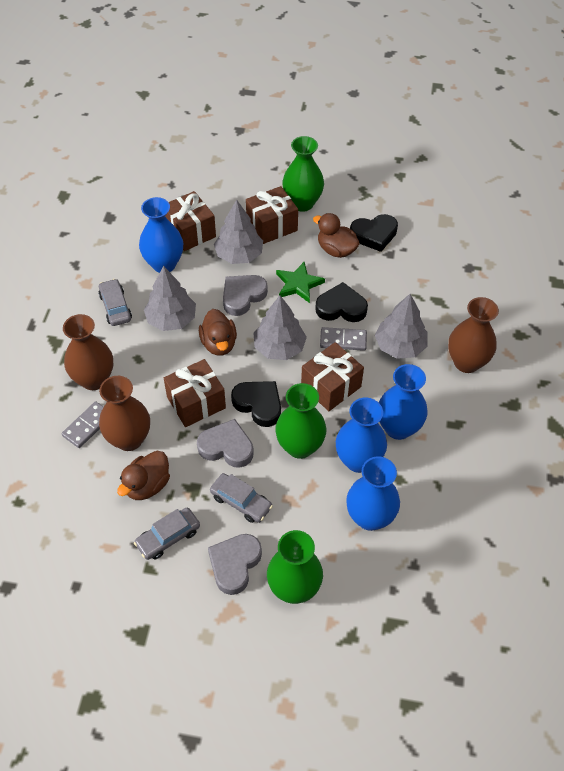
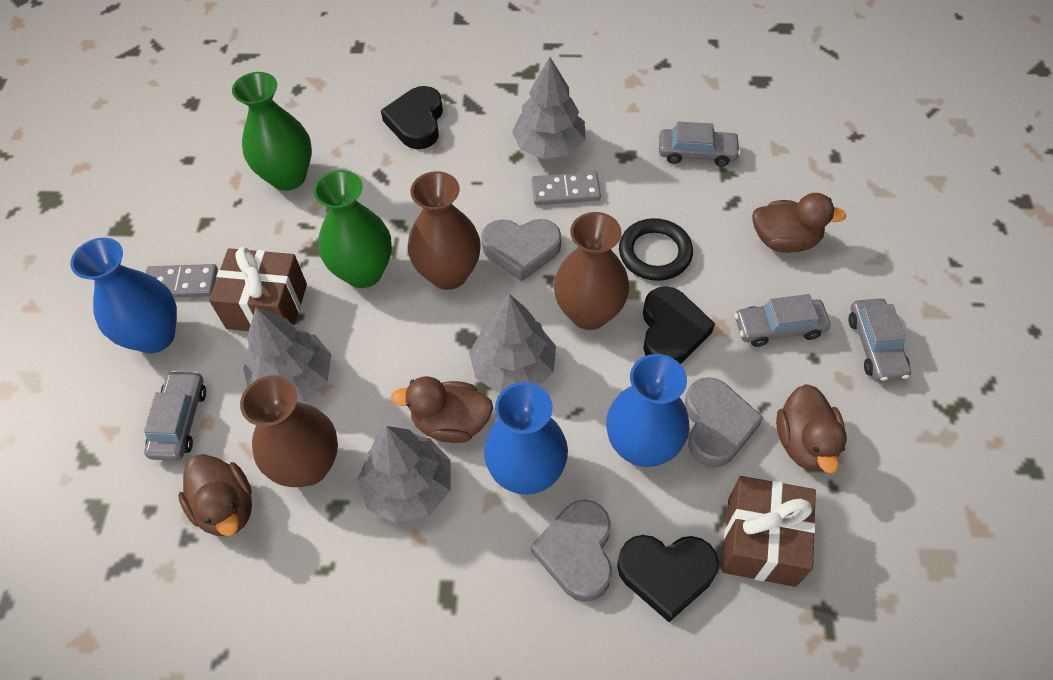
black ring: none = 0 -> [619,218,693,281] = 1
blue vase: [139,197,183,273] [336,398,387,473] [346,456,400,531] [379,364,428,440] = 4 -> [70,238,177,353] [484,382,568,495] [606,354,690,467] = 3
brown duck: [117,451,170,500] [199,309,237,356] [313,213,360,258] = 3 -> [178,454,252,536] [391,376,493,443] [752,193,847,253] [776,384,847,474] = 4
brown gift: [164,359,226,427] [165,191,216,251] [246,186,298,244] [301,342,364,411] = 4 -> [209,247,307,331] [722,476,816,587] = 2
green star: [276,262,325,303] = 1 -> none = 0
green vase: [267,530,323,604] [275,383,326,459] [282,136,324,212] = 3 -> [232,72,312,191] [313,170,392,288] = 2
grey car: [98,279,132,326] [134,508,200,560] [210,473,273,523] = 3 -> [144,370,206,461] [659,122,741,167] [735,294,830,347] [849,299,911,382] = 4

